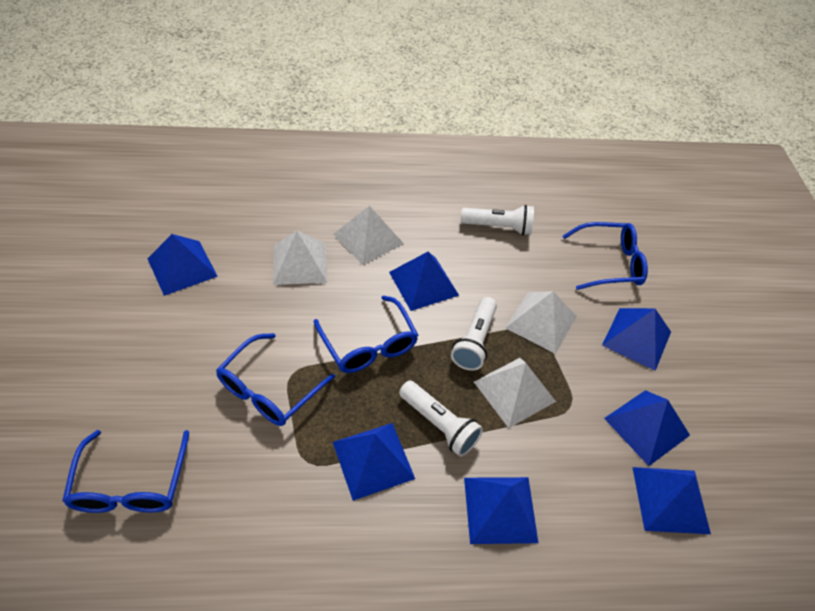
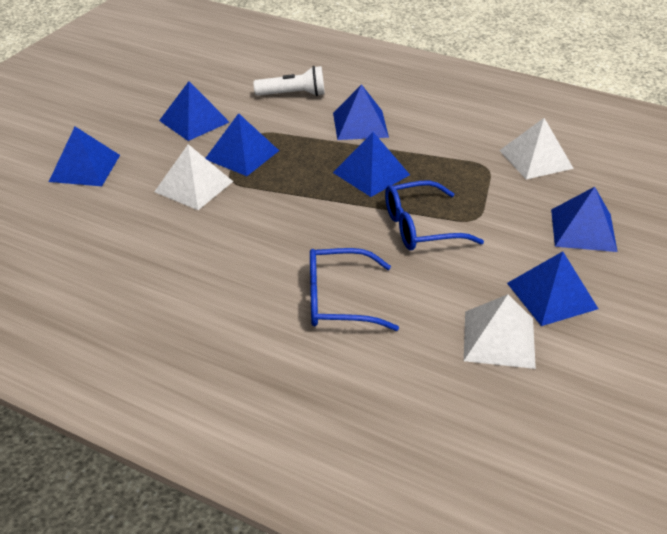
blue glasses: [62,430,189,513] [216,333,335,426] [314,296,418,373] [563,222,648,290] = 4 -> [310,248,399,331] [385,181,484,250] = 2
white flashlight: [399,381,483,457] [451,297,497,370] [461,205,534,235] = 3 -> [253,66,325,96] = 1
white pyramid: [273,231,328,285] [334,206,404,265] [474,358,556,428] [505,291,577,354] = 4 -> [154,144,233,210] [464,294,536,369] [499,118,574,179] = 3

